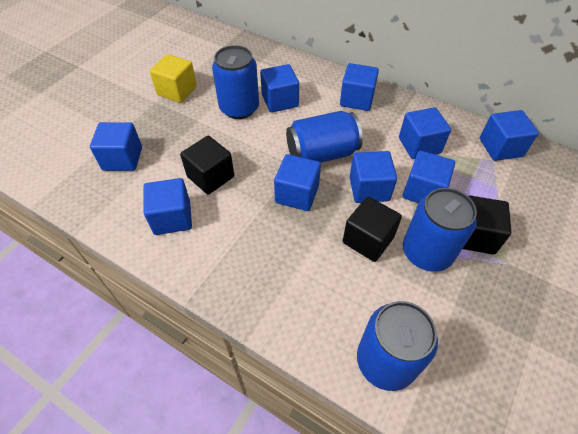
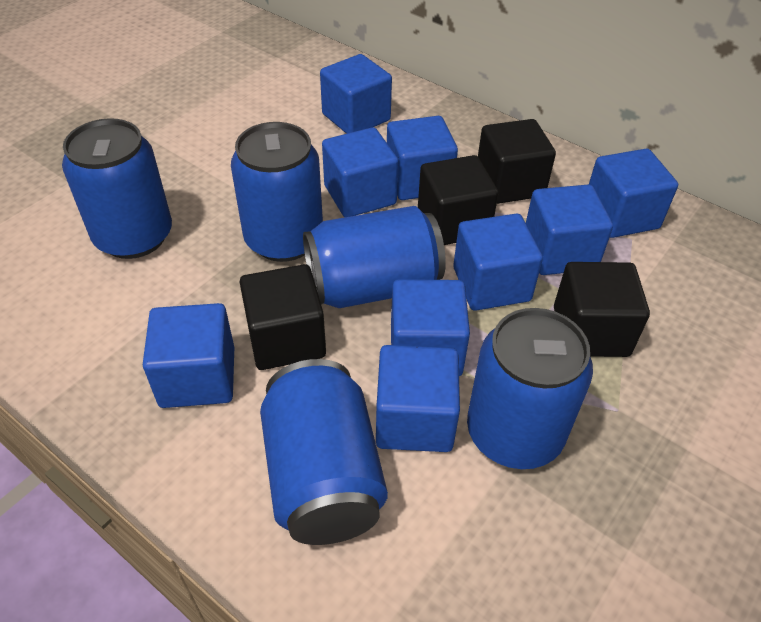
black cube: [180,136,234,195] [343,196,402,262] [463,196,511,254] = 3 -> [240,264,326,370] [418,155,498,245] [478,119,556,204] [554,262,650,357] = 4
blue can: [212,45,259,119] [286,111,363,163] [357,301,438,391] [403,188,477,272] = 4 -> [62,118,172,259] [231,122,323,262] [260,359,388,545] [303,206,446,308] [467,308,593,469] = 5
yellow cube: [150,54,197,103] = 1 -> none = 0

